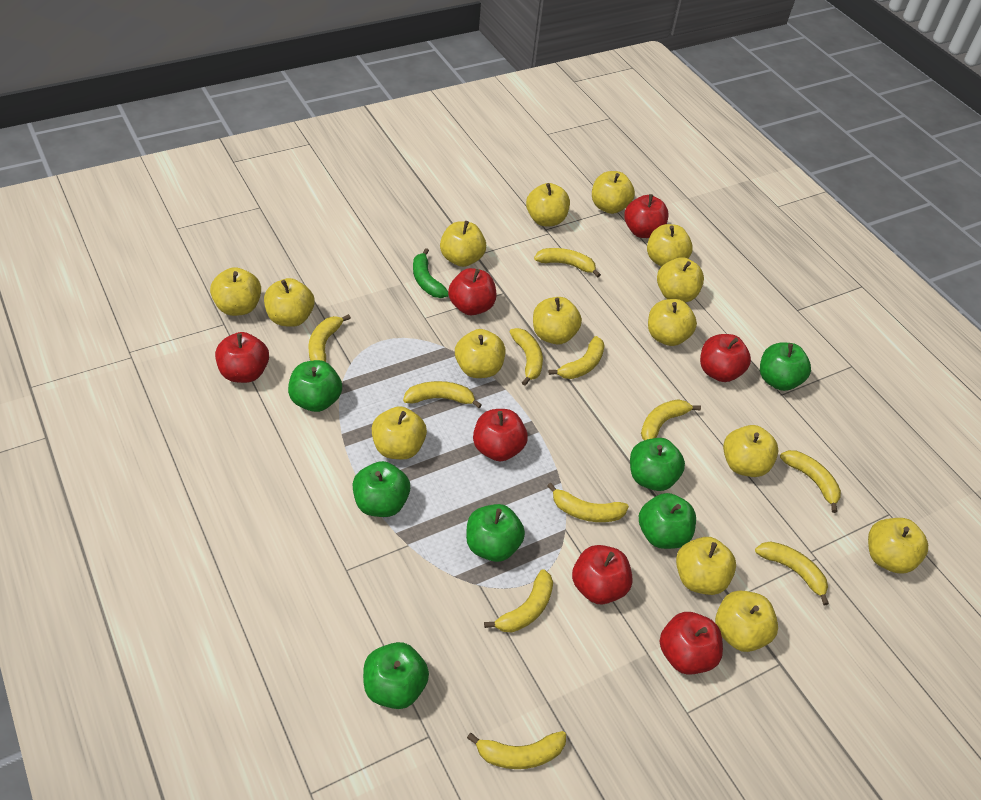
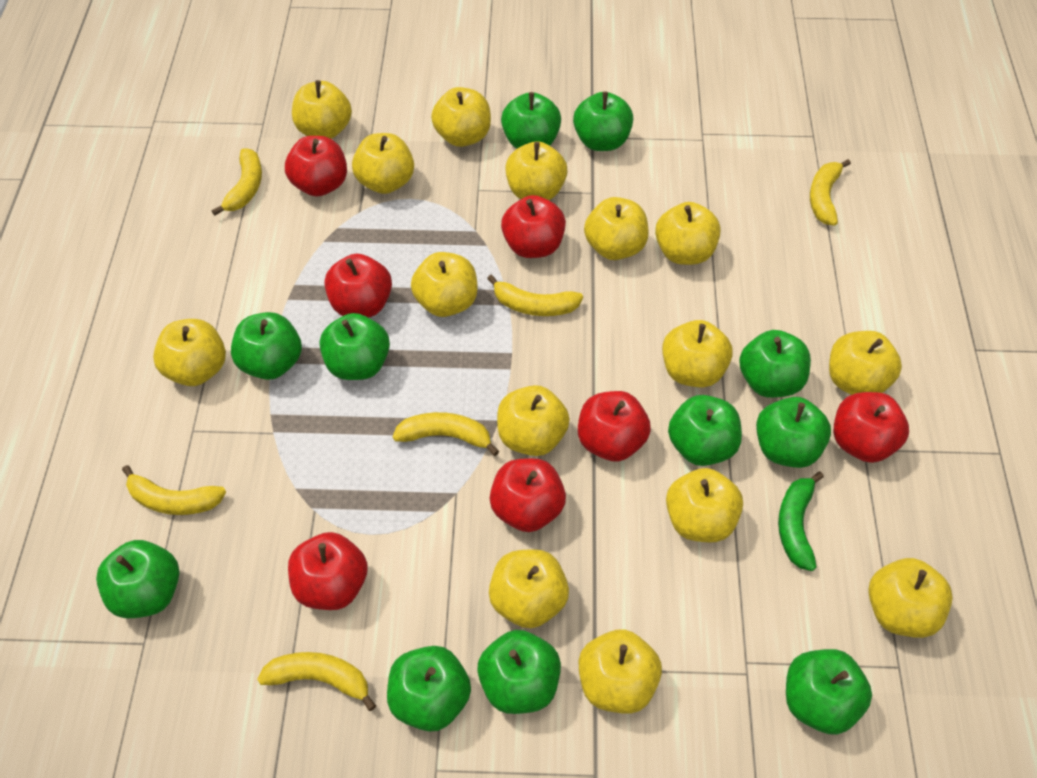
green apple: [288,360,342,412] [353,461,410,517] [363,642,429,709] [466,504,525,562] [630,438,685,491] [639,493,696,549] [760,342,811,391] = 7 -> [96,540,179,618] [231,312,302,380] [320,313,390,380] [387,646,471,732] [477,630,561,714] [501,92,561,149] [573,91,633,151] [668,395,742,466] [739,330,811,398] [756,397,831,468] [786,649,872,735] = 11
yellow banana: [308,314,351,362] [403,381,482,408] [467,731,566,769] [484,569,553,632] [510,328,543,386] [534,248,601,278] [547,483,629,522] [548,336,605,379] [641,399,701,440] [755,541,829,605] [780,450,841,513] = 11 -> [122,465,226,515] [212,148,262,216] [257,652,376,711] [393,412,499,456] [487,275,583,316] [810,159,851,226] = 6

